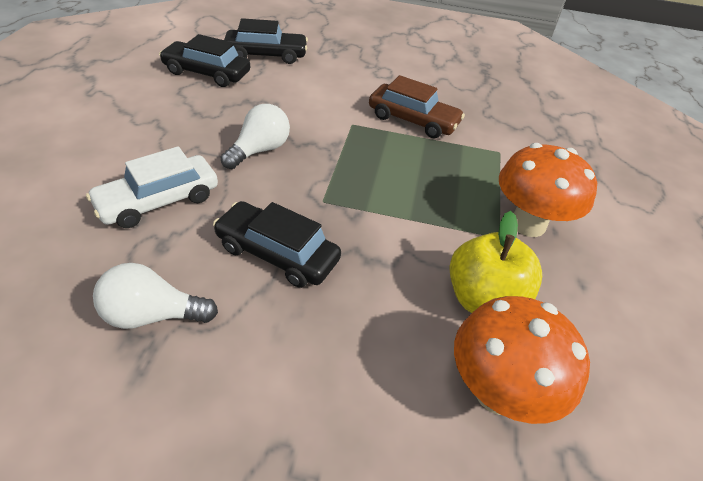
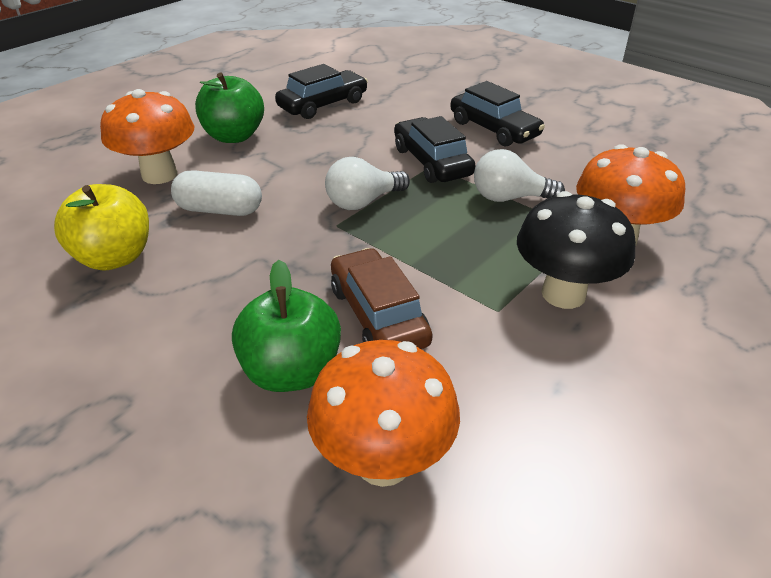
black mushroom: none = 0 -> [517,191,636,309] = 1
green apple: none = 0 -> [195,73,264,143] [232,260,341,392] = 2
orange mushroom: [454,296,590,424] [499,143,597,237] = 2 -> [100,89,194,184] [307,340,460,487] [576,144,685,247] = 3
white capsule: none = 0 -> [171,170,262,216] = 1
white car: [86,146,218,228] = 1 -> none = 0

